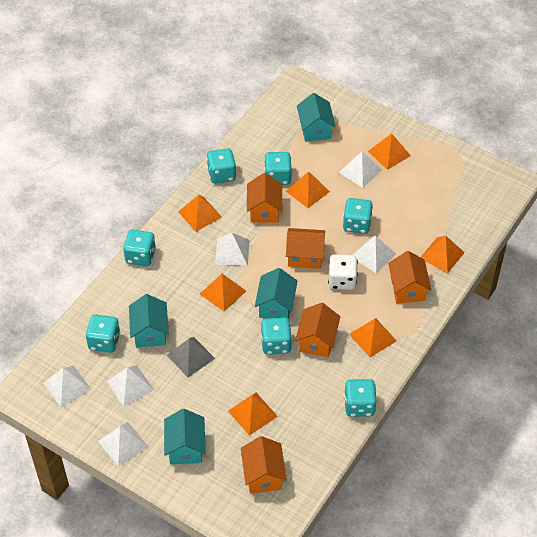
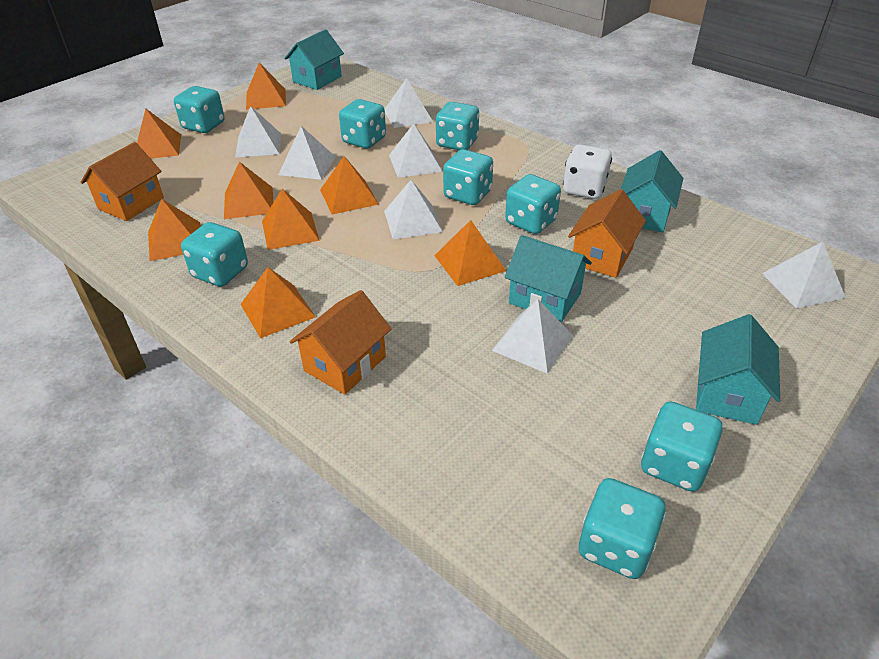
grey pyramid: [167,337,215,377] = 1 -> none = 0
orange house: [241,436,287,494] [247,173,282,223] [286,228,325,269] [295,303,340,357] [388,251,431,303] = 5 -> [81,142,164,221] [290,290,391,394] [568,189,646,278] = 3
orange pyramid: [178,195,222,232] [200,273,246,312] [228,393,278,436] [286,171,330,208] [349,318,397,357] [368,133,411,170] [421,236,465,273] = 7 -> [137,108,181,159] [148,199,201,261] [224,162,273,219] [240,267,315,338] [246,63,286,110] [262,189,320,250] [320,156,379,215] [434,220,506,286] = 8
turquoise dice: [86,315,120,353] [123,230,156,266] [207,148,236,184] [261,317,292,355] [264,152,292,185] [343,198,373,234] [344,379,377,417] = 7 -> [174,86,224,133] [181,222,248,287] [339,99,386,149] [436,102,479,150] [443,149,493,205] [505,174,561,234] [579,478,666,579] [641,401,723,492] = 8
white pyramid: [44,366,92,407] [98,422,148,467] [106,365,154,407] [215,233,249,266] [339,151,382,188] [353,236,396,274] = 6 -> [235,106,281,157] [278,126,336,180] [384,78,433,128] [384,180,443,239] [389,123,442,178] [492,299,573,374] [762,242,846,309] = 7

